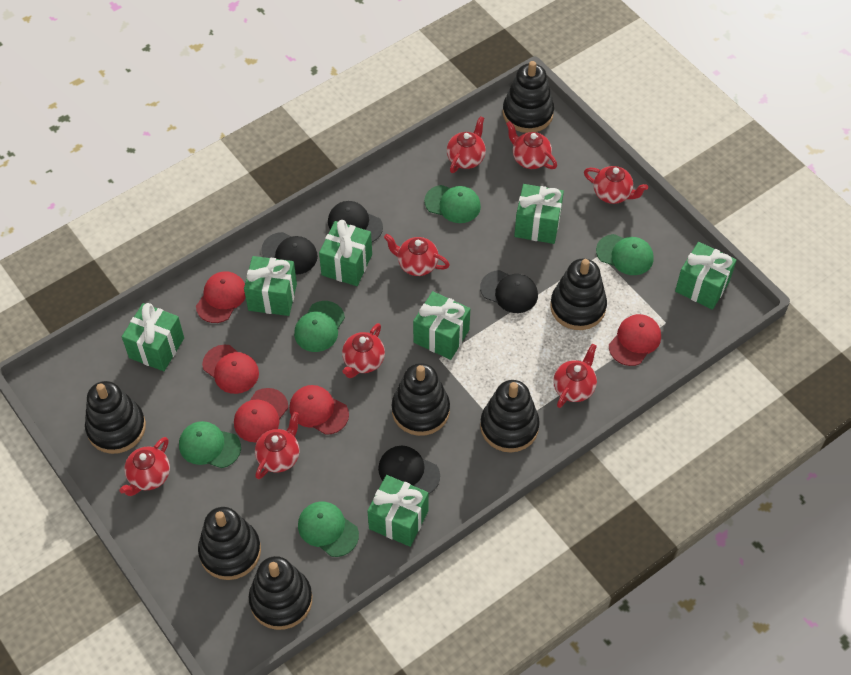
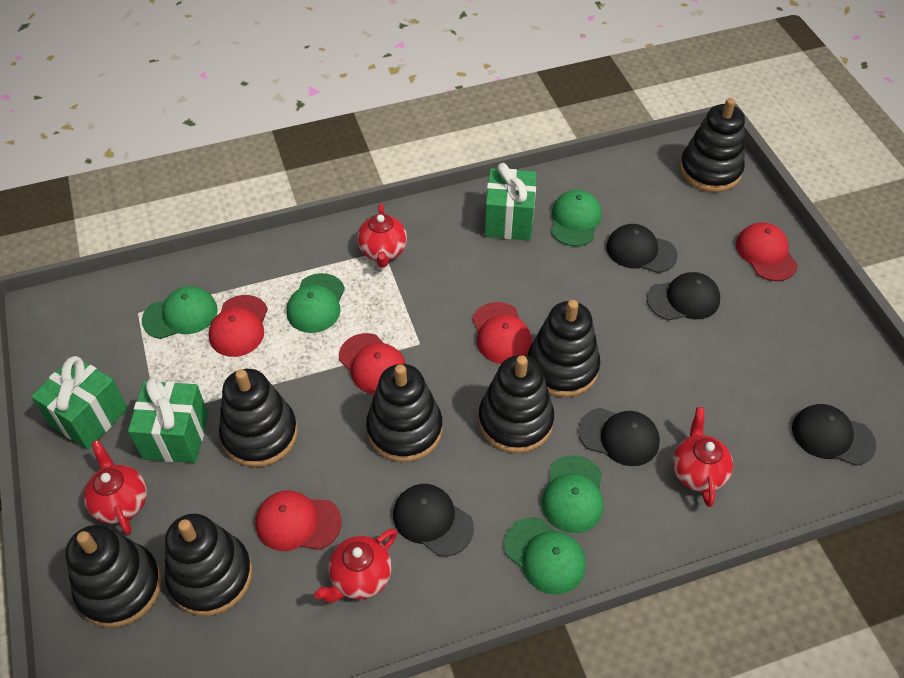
black cap: [261,232,318,275] [328,201,383,242] [378,446,440,494] [480,270,538,313] = 4 -> [393,484,474,557] [578,408,660,466] [606,224,678,273] [647,272,720,321] [792,404,876,466] = 5
green gift: [122,303,184,371] [244,256,297,316] [319,220,372,286] [367,475,428,547] [413,291,470,360] [514,184,564,244] [675,242,737,310] = 7 -> [31,356,128,450] [128,377,209,463] [484,163,537,240] = 3
red teapot: [119,437,170,496] [255,412,299,479] [342,323,385,378] [384,234,450,276] [447,116,486,173] [506,121,557,169] [553,344,597,408] [584,166,648,204] = 8 -> [84,440,147,535] [314,528,397,603] [357,204,407,268] [673,407,733,507] = 4

